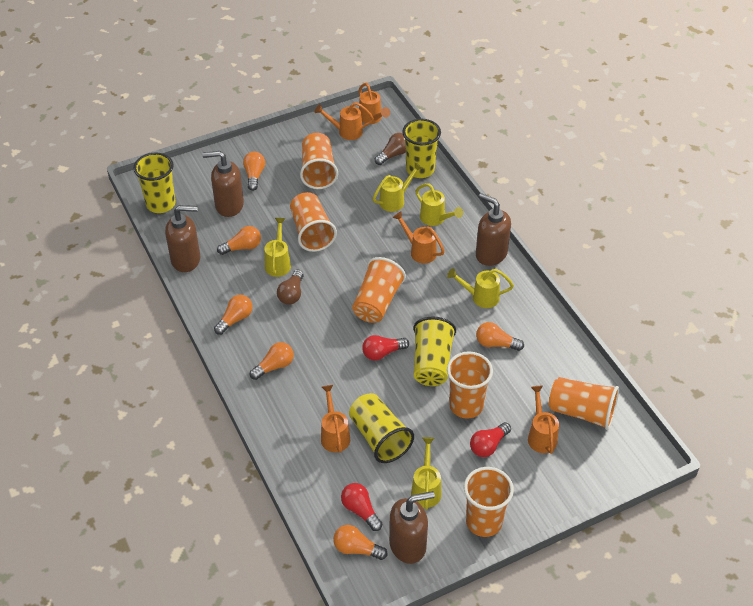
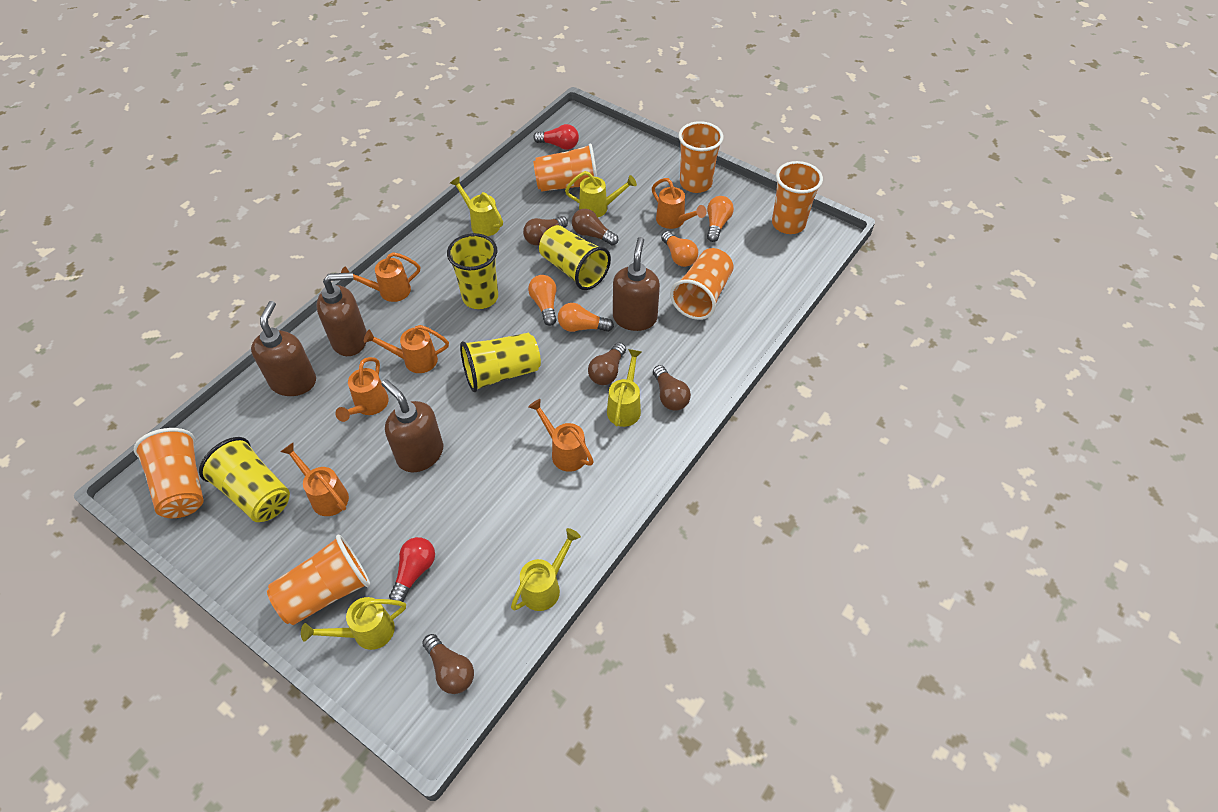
brown light bulb: [277,270,304,305] [375,133,406,165] = 2 -> [422,634,474,694] [523,216,568,245] [572,209,618,246] [588,342,626,385] [653,365,691,411] = 5
orange light bulb: [214,295,253,335] [217,226,261,255] [243,151,265,191] [250,342,294,380] [333,525,388,560] [476,322,524,351] = 6 -> [528,275,557,326] [558,303,614,332] [661,231,698,267] [707,196,734,242] = 4
orange watering can: [315,102,374,140] [321,385,350,453] [359,83,390,124] [393,211,445,264] [528,386,559,454] = 5 -> [281,443,349,516] [335,357,389,422] [341,252,420,302] [364,325,449,373] [528,399,594,472] [652,178,707,229] = 6
red light bulb: [341,483,382,531] [362,335,409,361] [470,422,511,457] = 3 -> [389,537,435,602] [533,124,579,150] = 2

